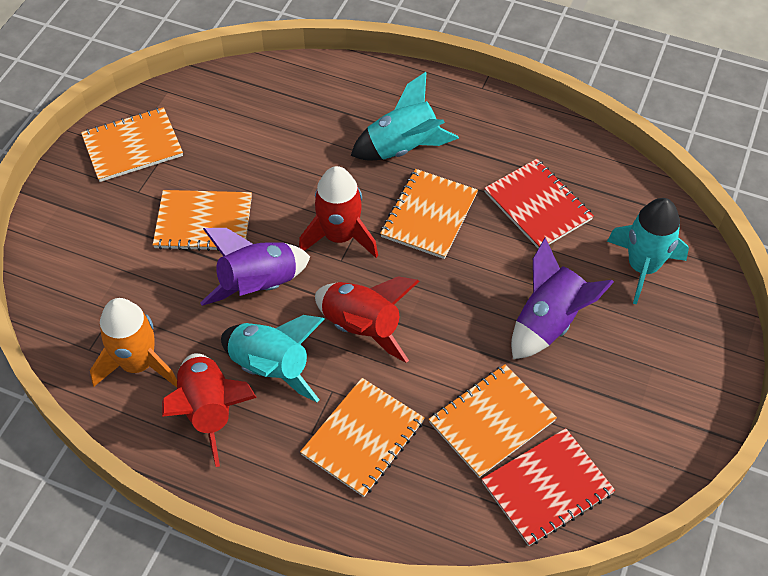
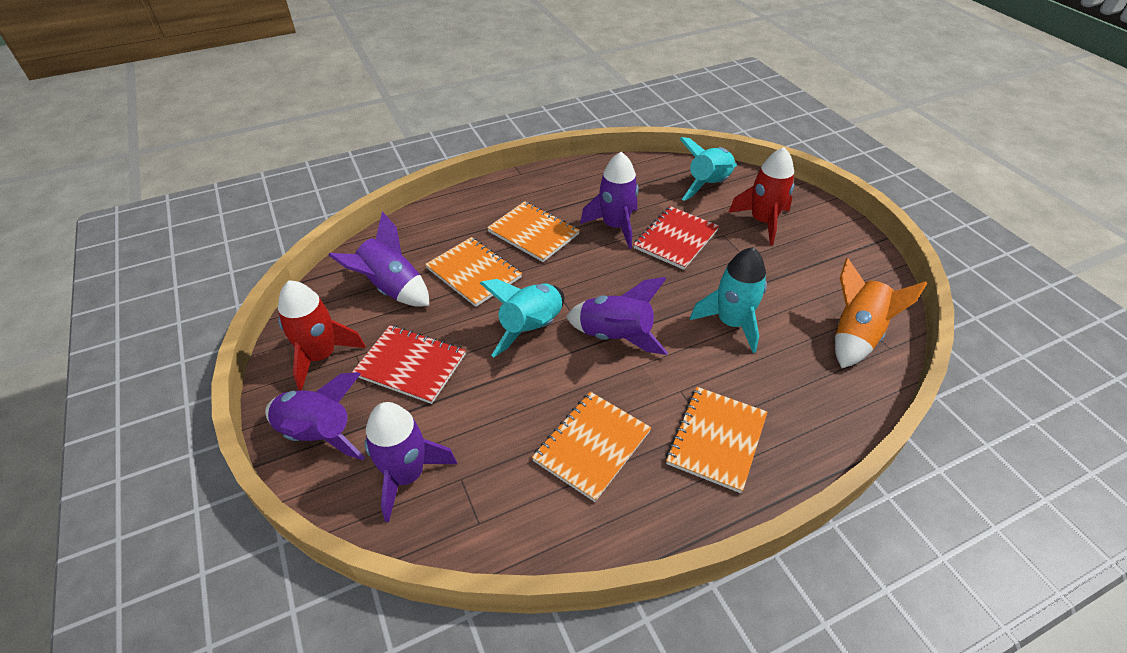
orange notebook: [81,107,183,182] [153,190,252,251] [300,378,424,497] [380,169,478,259] [428,364,557,478] = 5 -> [425,237,522,307] [487,201,580,262] [532,392,651,502] [666,387,767,493] = 4
purple rocket: [200,228,310,306] [511,238,614,359] = 2 -> [265,372,366,460] [328,212,429,307] [365,402,457,522] [566,277,668,355] [580,152,638,249] = 5
red rocket: [162,353,257,467] [299,166,378,258] [315,276,420,363] = 3 -> [278,280,366,391] [729,147,794,245] = 2

